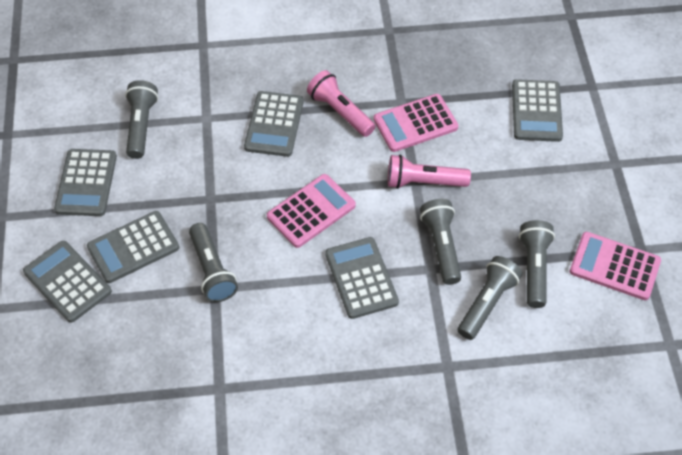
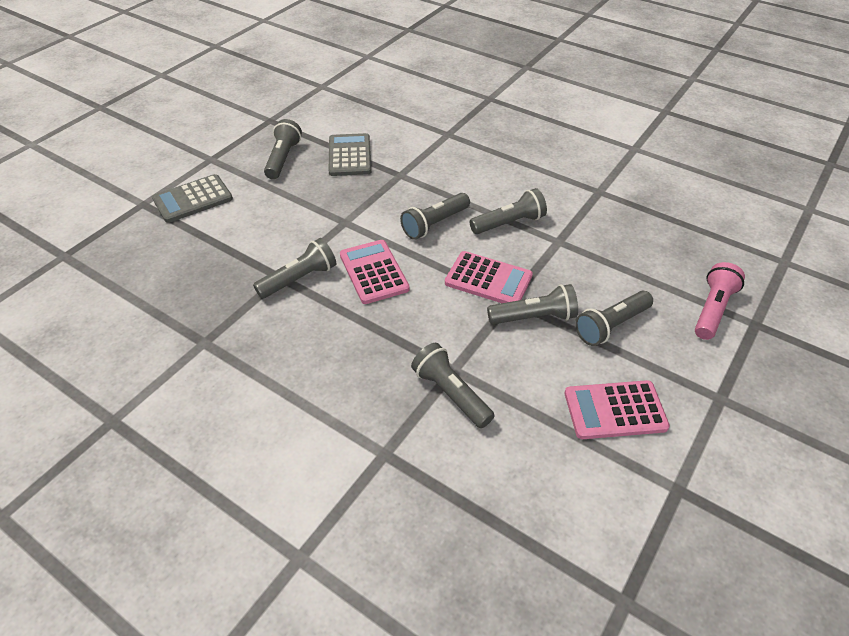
grey calculator: [23,241,112,323] [54,149,117,216] [87,211,179,283] [244,91,304,157] [325,237,399,319] [512,79,563,142] = 6 -> [152,174,233,223] [329,133,371,176] = 2
grey flashlight: [125,80,158,159] [189,223,238,302] [420,199,461,285] [458,256,522,340] [519,220,555,308] = 5 -> [253,238,336,299] [264,119,302,179] [400,193,470,240] [411,343,494,428] [470,188,547,234] [487,284,578,324] [575,291,653,346] = 7
pink flashlight: [307,70,376,137] [388,154,471,189] = 2 -> [695,262,745,340] = 1

